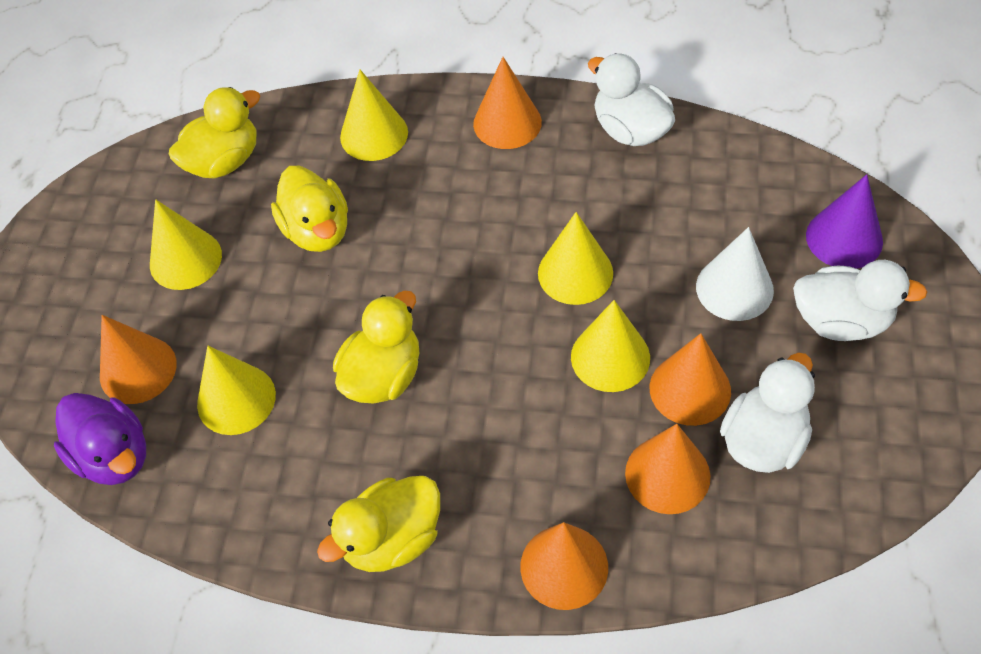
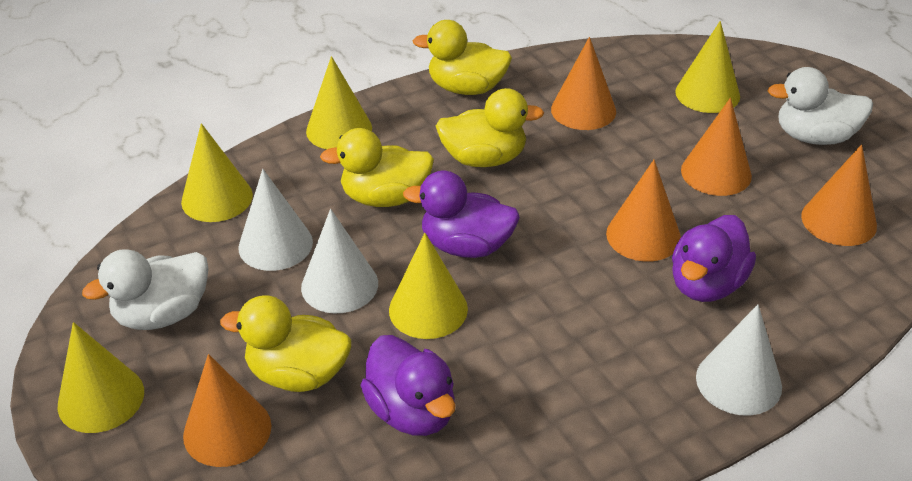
purple cone: [806,174,883,269] = 1 -> none = 0
purple duck: [54,393,146,485] = 1 -> [360,335,456,436] [403,171,520,258] [672,215,756,302] = 3
white cone: [696,227,774,321] = 1 -> [238,169,313,271] [301,209,378,314] [696,305,782,416] = 3
white duck: [588,53,675,146] [720,353,815,473] [793,260,928,341] = 3 -> [82,249,208,330] [768,67,873,145] = 2

